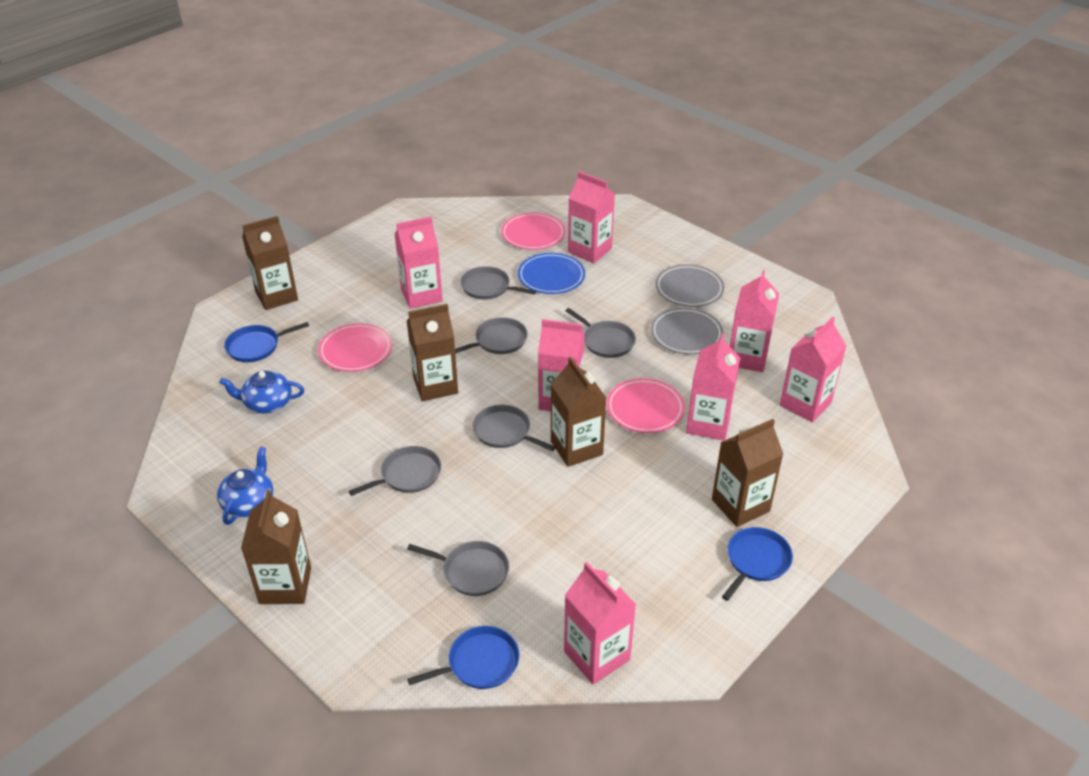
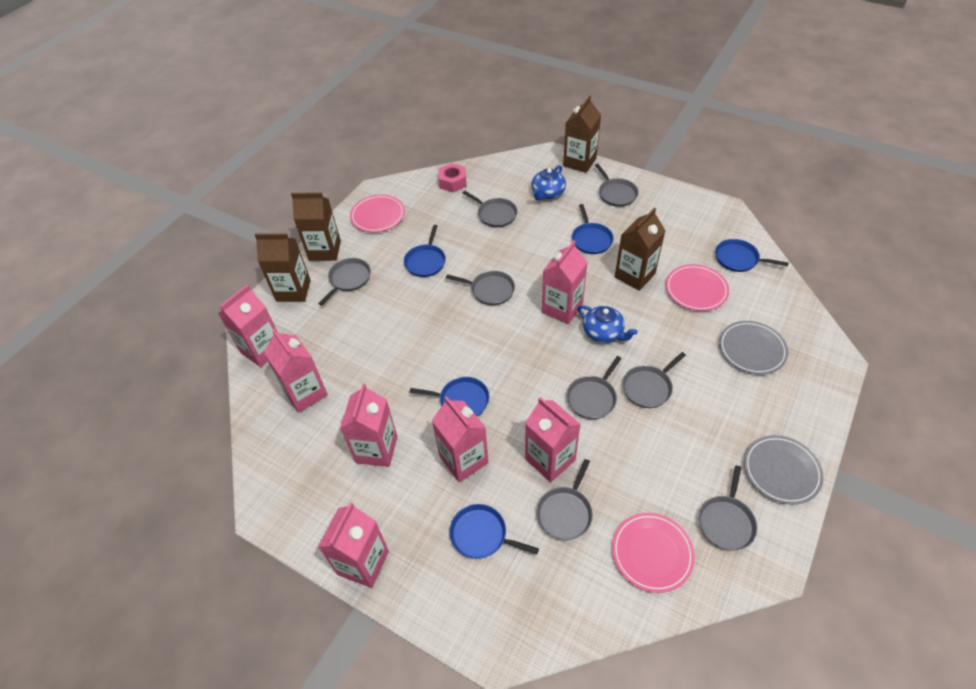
blue pan: [224,322,309,362] [407,626,519,689] [722,527,793,601] = 3 -> [404,225,446,277] [410,377,489,416] [449,504,539,559] [572,204,614,254] [715,239,789,272] = 5
blue plate: [518,253,585,294] = 1 -> none = 0
brown carton: [241,490,311,604] [242,216,298,310] [407,304,458,401] [551,357,606,467] [712,419,784,527] = 5 -> [255,233,311,302] [291,192,341,261] [563,95,601,173] [615,208,665,291] = 4
grey pan: [349,446,441,496] [407,541,509,596] [455,317,528,354] [460,266,536,299] [473,405,556,451] [565,308,636,358] = 6 -> [318,258,371,306] [446,271,515,305] [463,191,518,227] [536,459,593,540] [566,356,622,419] [595,164,639,207] [622,352,686,408] [698,465,757,551] = 8
pink nut: none = 0 -> [438,163,467,192] = 1

